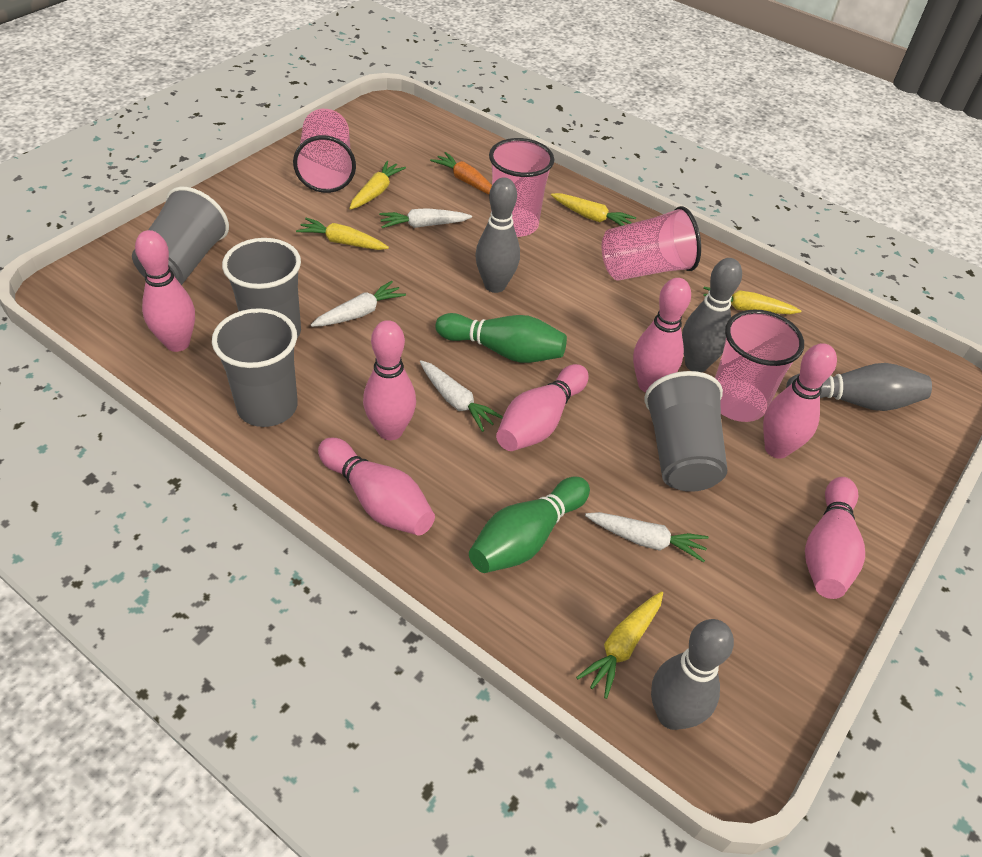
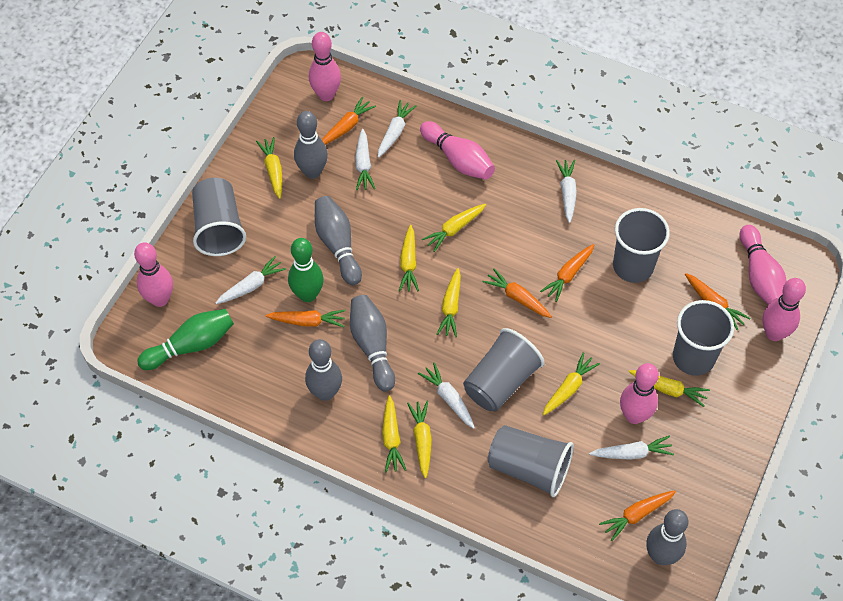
grey bowling pin: [476,178,520,293] [651,619,734,730] [682,258,742,372] [786,363,932,411] = 4 -> [294,111,328,179] [305,339,342,401] [315,196,362,285] [350,295,395,392] [646,509,689,565] = 5
grey cup: [132,187,229,285] [212,308,298,427] [222,238,301,338] [644,371,727,492] = 4 -> [192,178,246,256] [463,328,544,412] [488,425,574,497] [613,208,670,283] [673,300,734,376] = 5
orange carrot: [430,152,492,194] = 1 -> [266,310,345,327] [322,97,376,145] [482,268,552,318] [540,244,594,302] [599,490,676,541] [685,273,750,330] = 6
pink bowling pin: [135,230,195,352] [318,438,435,536] [363,320,416,440] [496,364,588,451] [633,278,691,392] [763,343,837,459] [805,477,865,599] = 7 -> [134,242,173,307] [309,32,341,101] [420,121,495,180] [620,363,659,424] [740,225,786,305] [762,278,806,341] = 6
pink cup: [293,109,356,193] [489,138,554,237] [602,206,701,281] [715,310,804,422] = 4 -> none = 0
white carrot: [311,281,406,327] [379,208,472,228] [420,360,503,432] [585,512,709,562] = 4 -> [216,256,286,304] [355,129,375,190] [378,100,417,158] [418,362,475,429] [556,160,577,223] [589,436,674,460] = 6
yellow carrot: [296,218,389,250] [349,161,406,210] [551,193,636,226] [576,591,663,699] [703,287,801,314] = 5 -> [256,137,282,199] [382,395,406,472] [399,225,419,291] [407,401,432,478] [422,204,486,252] [437,268,461,337] [543,352,600,415] [629,370,710,407] = 8

